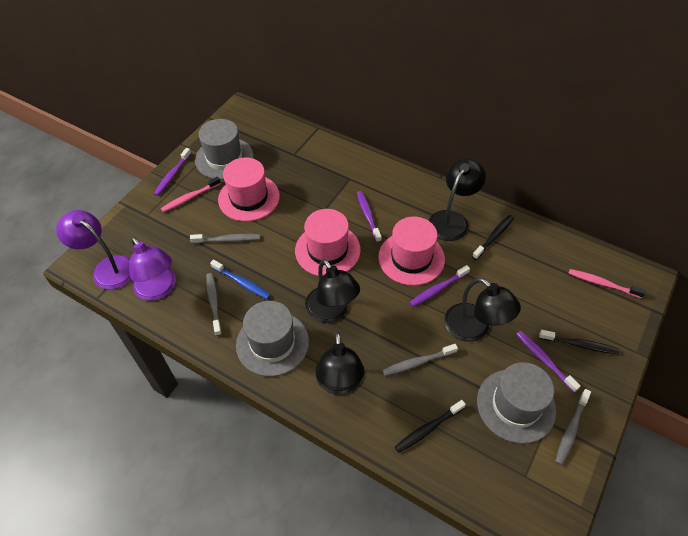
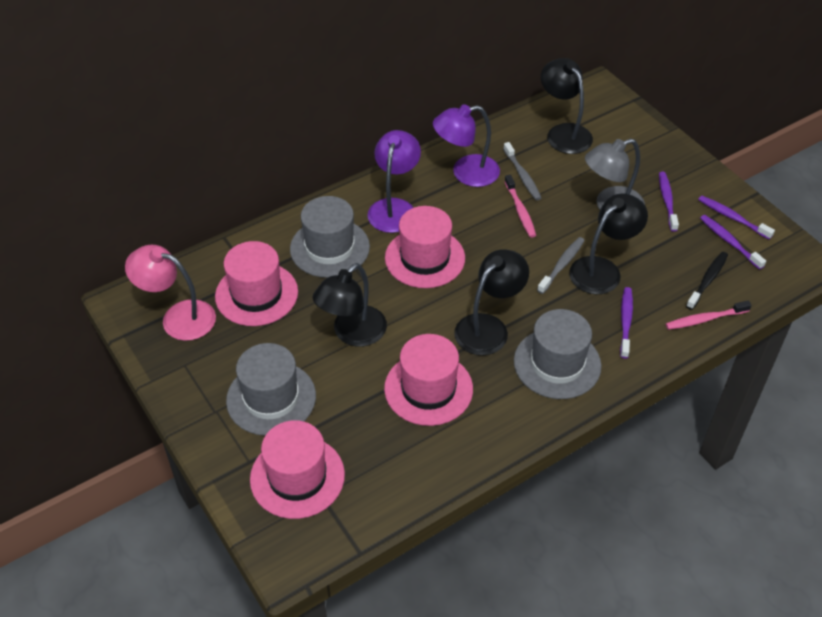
black toothbrush: [395,400,466,453] [472,215,514,260] [539,330,619,354] = 3 -> [686,252,728,310] = 1
blue toothbrush: [210,259,270,299] = 1 -> none = 0
grey lamp: none = 0 -> [585,138,645,209] = 1
grey toothbrush: [190,234,260,244] [206,273,222,336] [382,344,458,376] [555,389,591,465] = 4 -> [503,142,541,200] [537,237,585,294] = 2
pink hat: [218,158,280,221] [295,209,361,276] [378,216,445,286] = 3 -> [215,241,298,326] [250,420,345,519] [384,334,473,426] [385,206,465,288] = 4
pink lamp: none = 0 -> [125,245,216,341] = 1

